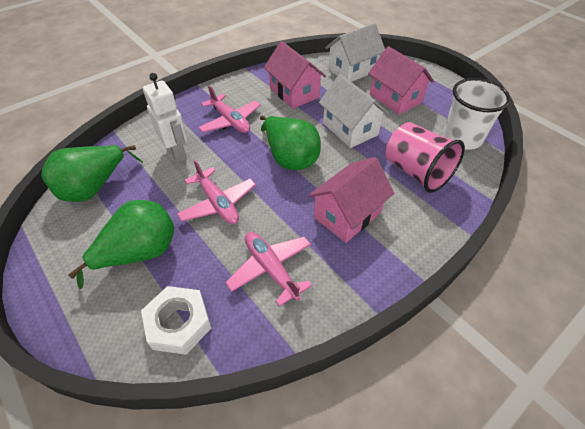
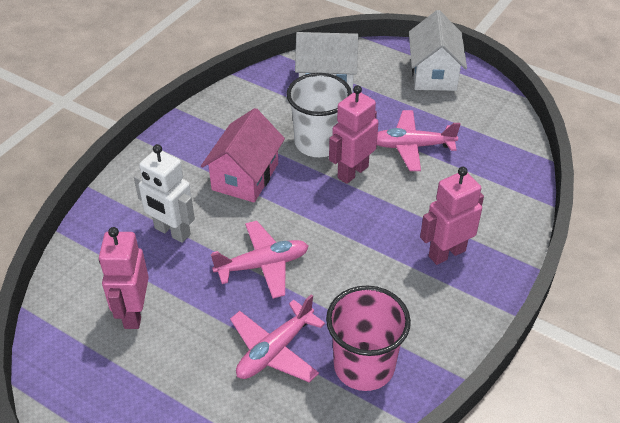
green pear: [41,145,143,202] [68,200,174,289] [260,116,321,170] = 3 -> none = 0
pink house: [264,41,326,109] [308,157,394,243] [368,46,434,115] = 3 -> [201,108,285,202] = 1
pink robot: none = 0 -> [99,227,149,329] [329,85,379,184] [420,167,484,265] = 3
white nut: [141,286,211,355] = 1 -> none = 0

